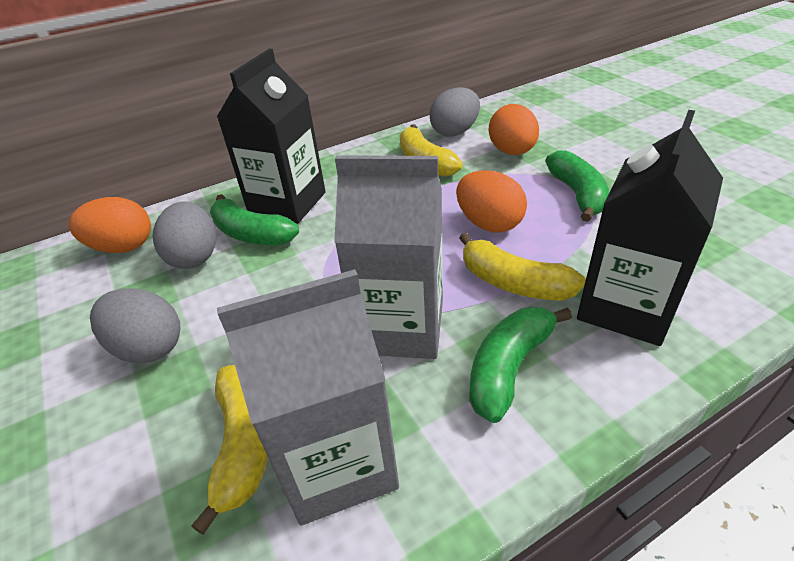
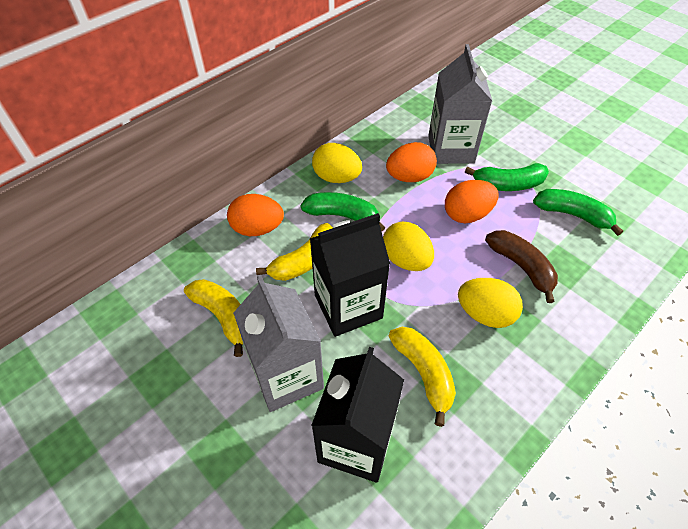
brown banana: none = 0 -> [485,230,558,303] = 1
grey egg: [90,288,180,364] [153,201,216,269] [429,87,480,137] = 3 -> none = 0
yellow egg: none = 0 -> [312,143,362,183] [383,222,434,271] [458,278,523,328] = 3

